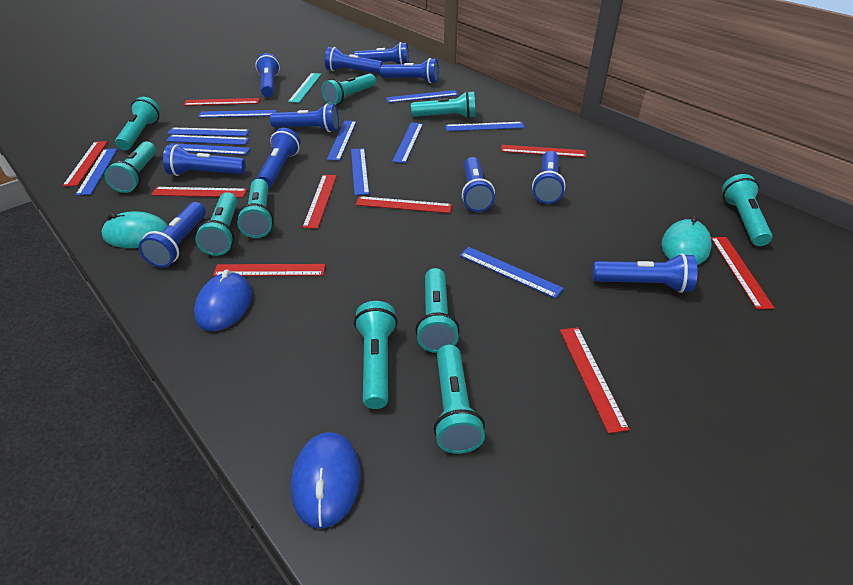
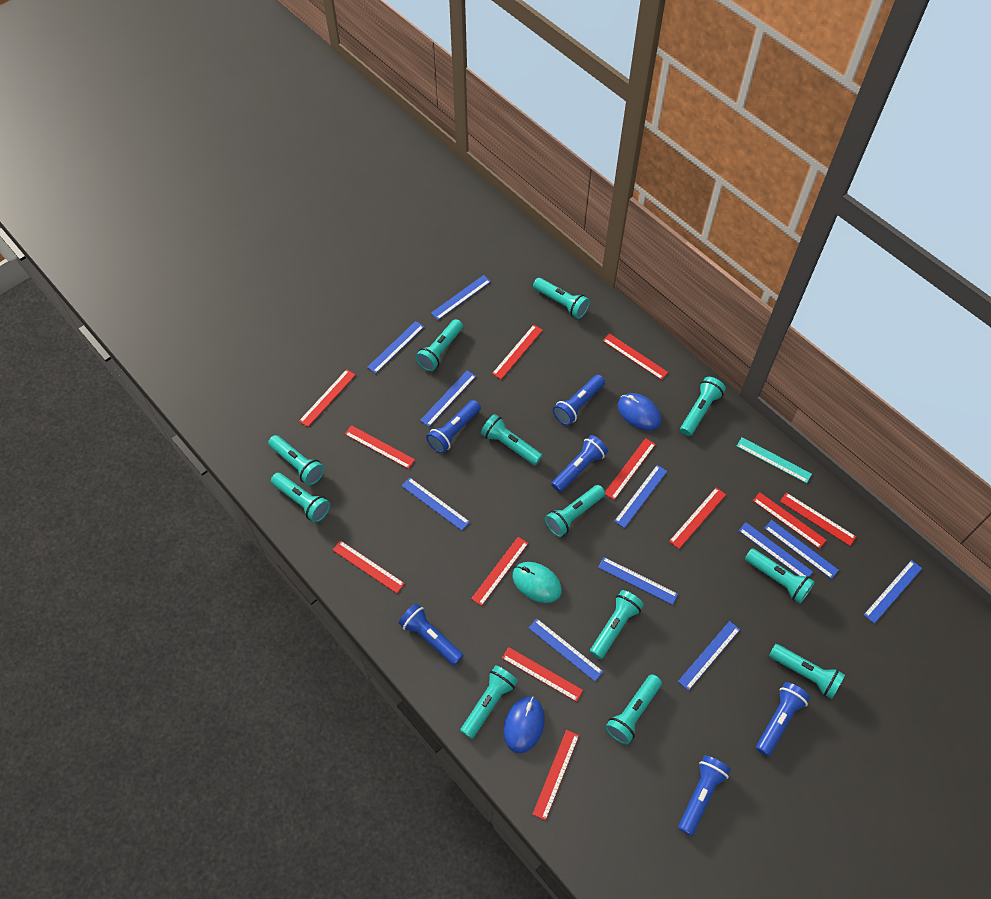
blue flashlight: [139,202,206,267] [163,144,246,176] [255,53,280,97] [257,128,301,188] [270,104,339,132] [325,47,383,74] [353,42,409,64] [380,58,439,83] [462,157,495,212] [532,151,566,204] [593,253,697,293] = 11 -> [399,603,464,666] [426,400,481,453] [551,435,608,492] [553,375,605,426] [678,755,731,836] [756,682,810,756] = 6
red ruler: [63,141,108,186] [151,187,247,197] [184,98,260,106] [213,264,326,276] [302,175,337,229] [356,196,452,213] [501,145,586,157] [560,327,630,434] [711,237,775,309] = 9 -> [299,369,355,427] [333,540,405,593] [345,425,415,469] [471,537,528,606] [492,325,543,379] [502,647,583,702] [532,730,579,821] [603,333,668,380] [605,438,656,500] [669,487,726,549] [753,492,826,549] [780,493,856,546] = 12
turquoise flashlight: [105,141,156,193] [115,97,161,150] [195,192,238,256] [237,179,274,238] [322,73,376,105] [354,301,398,409] [411,91,475,119] [416,268,460,353] [434,345,485,454] [722,174,772,246] = 10 -> [268,435,325,485] [271,473,330,523] [415,319,463,371] [460,665,518,739] [481,414,542,465] [533,278,590,319] [545,485,605,537] [590,590,644,659] [605,674,662,745] [680,377,726,436] [745,548,815,603] [769,644,845,699] = 12
turquoise mouse: [101,211,168,248] [661,216,712,265] = 2 -> [513,562,562,603] = 1

